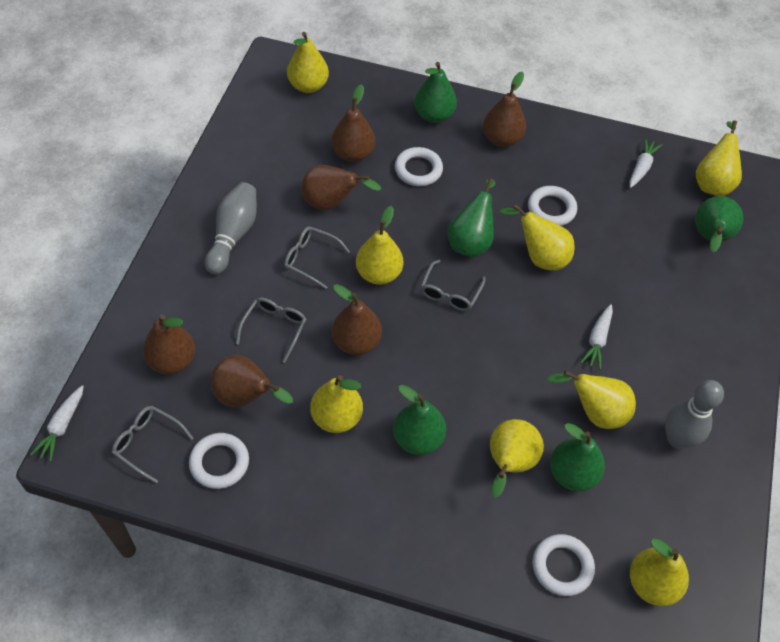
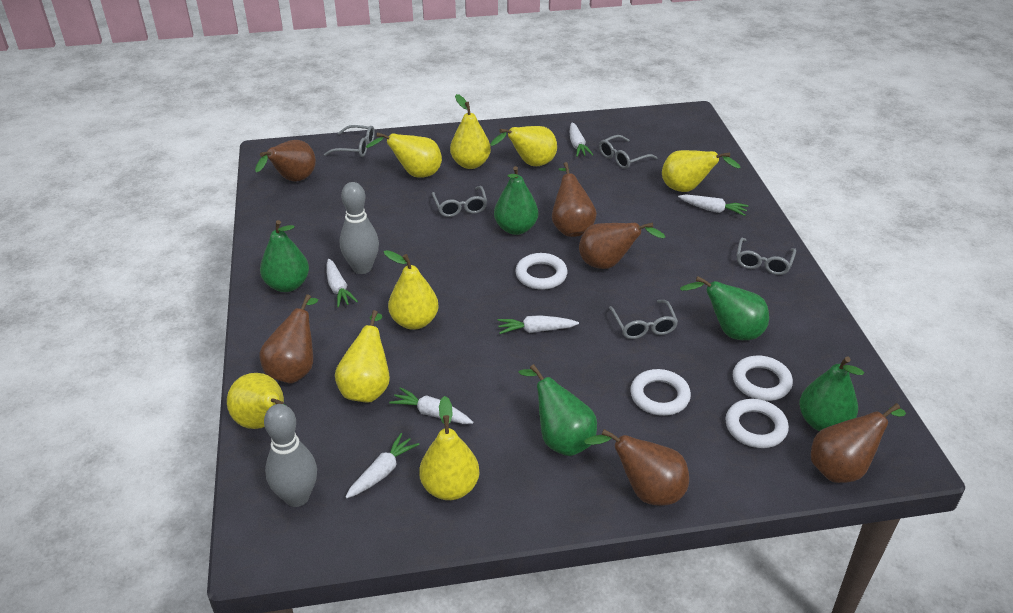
grey glasses: [112,406,193,484] [236,298,306,363] [284,226,350,289] [421,260,486,311] = 4 -> [324,125,375,157] [432,186,487,217] [599,135,657,169] [609,300,678,339] [737,238,796,275] = 5
white carrot: [30,385,84,462] [580,304,613,370] [630,138,662,188] = 3 -> [326,259,358,307] [346,433,420,498] [389,387,473,424] [498,315,579,334] [570,123,593,157] [678,195,749,216] = 6

